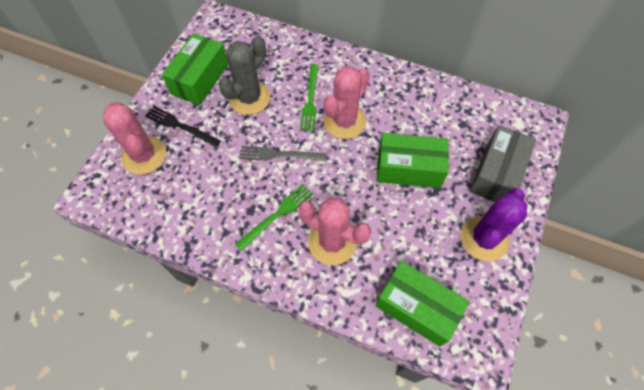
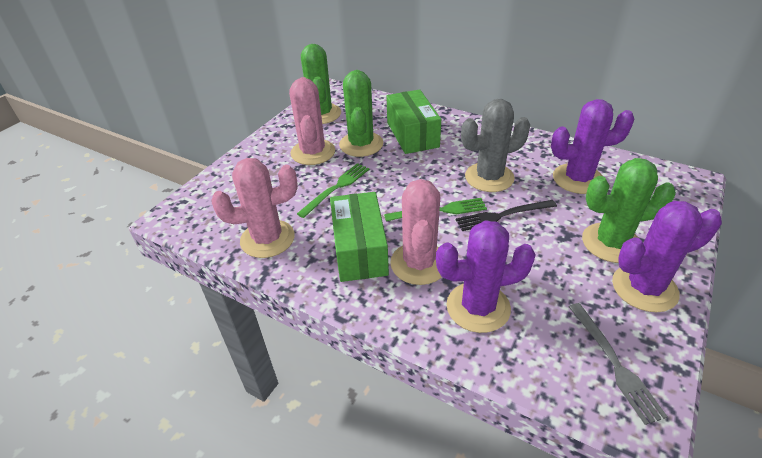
green box: [162,33,228,106] [375,261,469,347] [377,133,449,188] = 3 -> [330,192,389,282] [386,89,441,154] = 2
green cactus: none = 0 -> [301,44,341,124] [339,70,383,157] [582,158,676,263] = 3
grey box: [469,125,536,202] = 1 -> none = 0
purple cactus: [460,188,527,261] = 1 -> [436,220,536,333] [551,99,635,194] [612,201,722,312] = 3

